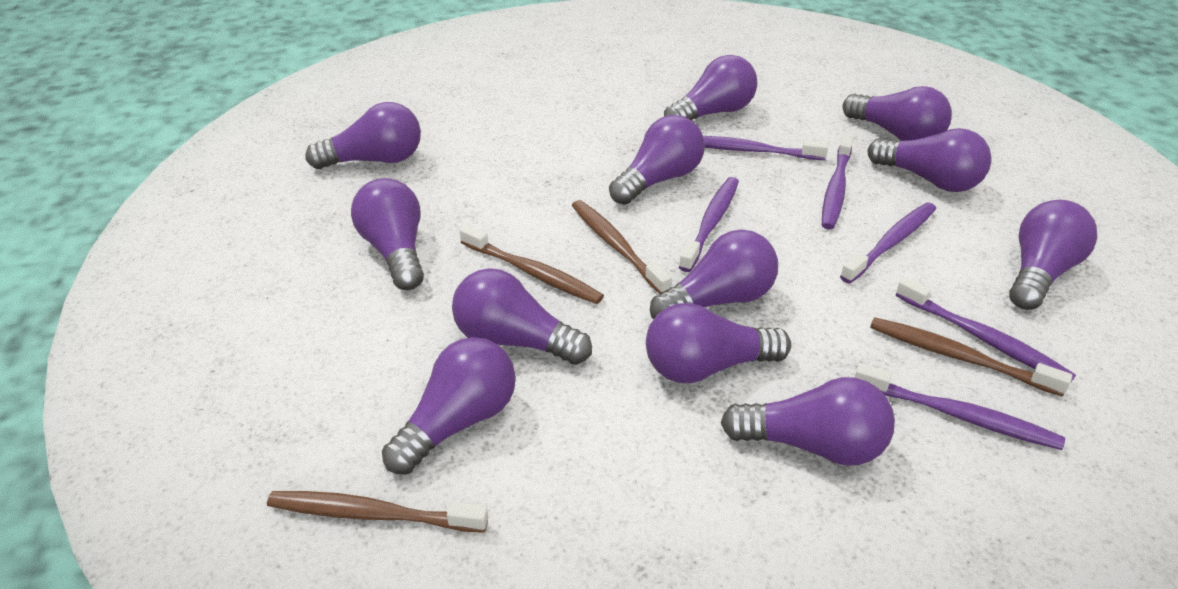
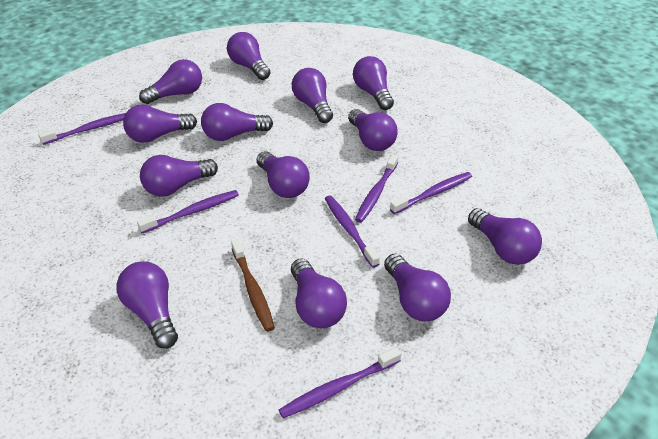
brown toothbrush: [267,491,488,533] [460,224,604,304] [572,200,672,294] [870,317,1072,397] = 4 -> [231,239,275,332] = 1
purple light bulb: [305,102,421,169] [351,178,424,290] [382,337,516,475] [452,268,592,365] [609,115,705,205] [646,303,791,383] [650,229,778,319] [664,55,757,120] [721,377,895,466] [843,86,952,141] [867,128,992,192] [1009,200,1097,310] = 12 -> [117,261,178,349] [123,104,197,143] [139,59,202,104] [140,155,218,197] [201,103,273,141] [227,32,270,80] [257,151,310,198] [291,258,347,328] [292,68,333,123] [348,109,398,151] [353,56,394,110] [384,254,451,321] [468,208,542,265] = 13

